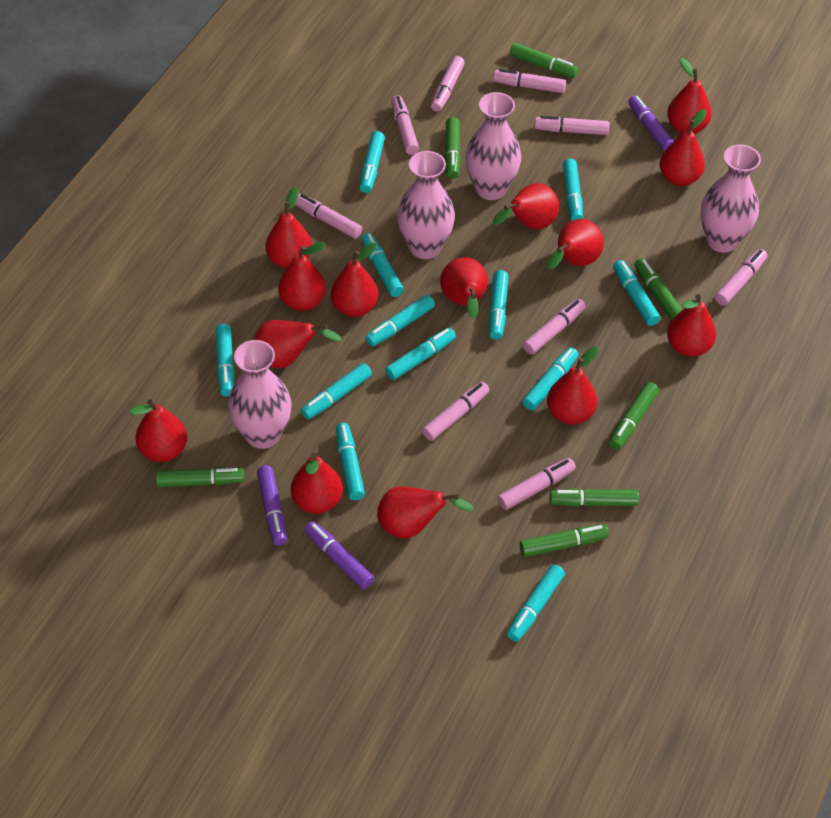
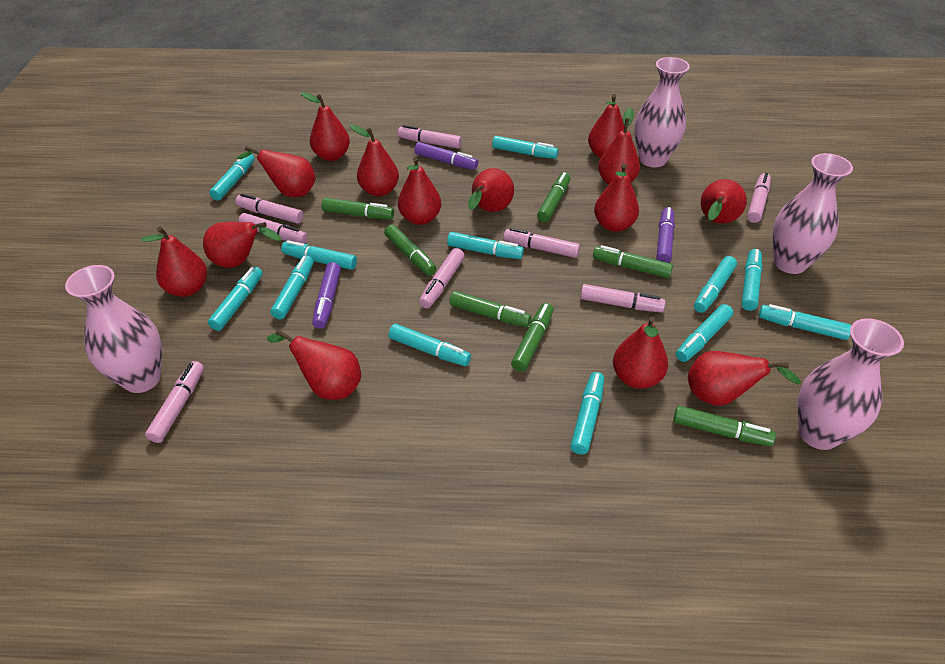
pink marker: [295,194,362,239] [391,95,419,155] [422,382,489,441] [431,56,465,112] [493,69,566,93] [497,458,576,510] [523,299,586,355] [534,116,609,135] [715,249,767,306] = 9 -> [145,361,204,443] [235,194,304,224] [238,213,308,244] [398,125,462,149] [419,248,465,308] [503,228,580,258] [580,284,666,312] [747,173,771,223] = 8

